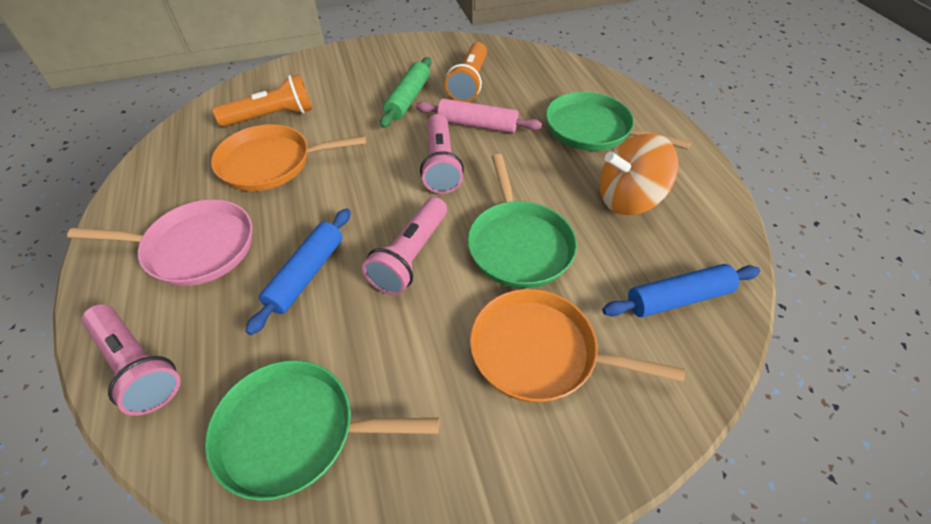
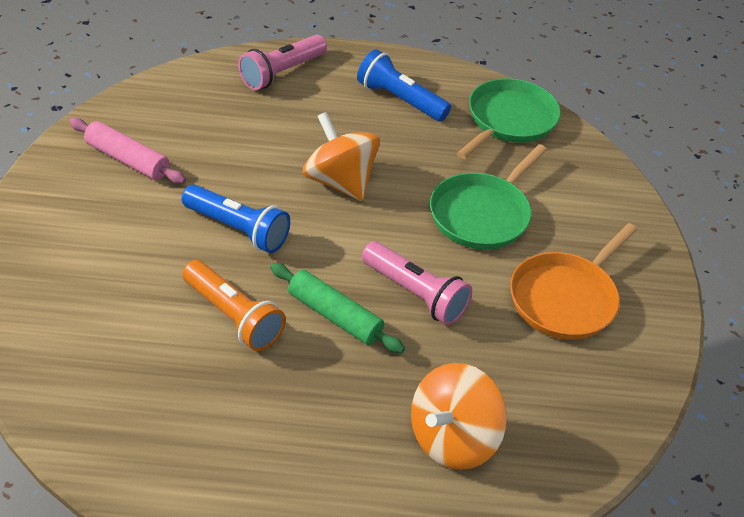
blue flashlight: none = 0 -> [182,184,290,253] [357,49,451,122] = 2
blue rolling pin: [245,208,351,335] [602,264,760,317] = 2 -> none = 0
green pan: [205,360,439,501] [468,154,577,288] [546,92,691,151] = 3 -> [430,144,547,250] [456,78,561,159] = 2
orange flashlight: [213,74,312,127] [445,42,487,102] = 2 -> [182,260,286,351] = 1
orange pan: [211,124,366,191] [470,289,685,403] = 2 -> [510,223,637,340] = 1
orange spinning top: [600,133,678,215] = 1 -> [303,112,380,201] [411,363,507,470] = 2
pink flashlight: [82,304,180,416] [362,197,447,295] [420,114,464,194] = 3 -> [238,35,327,90] [362,241,472,325] = 2
pink pan: [67,199,252,286] = 1 -> none = 0

